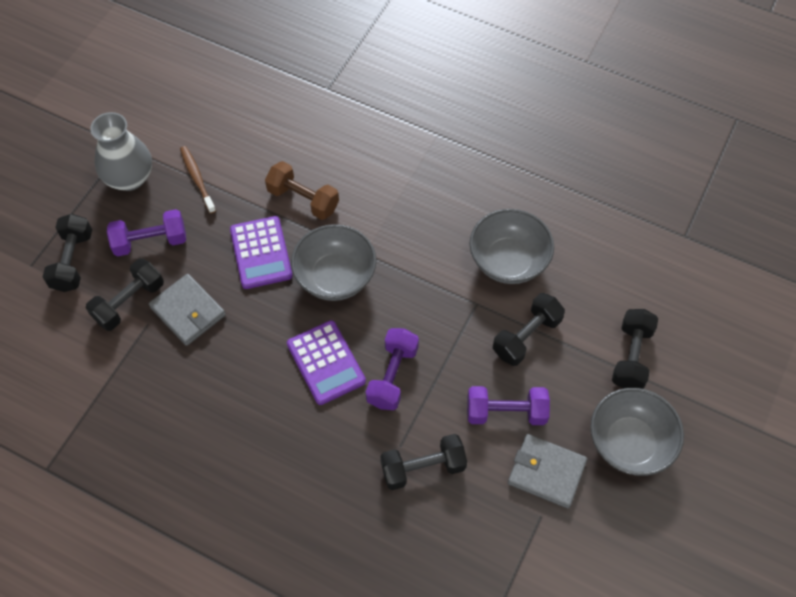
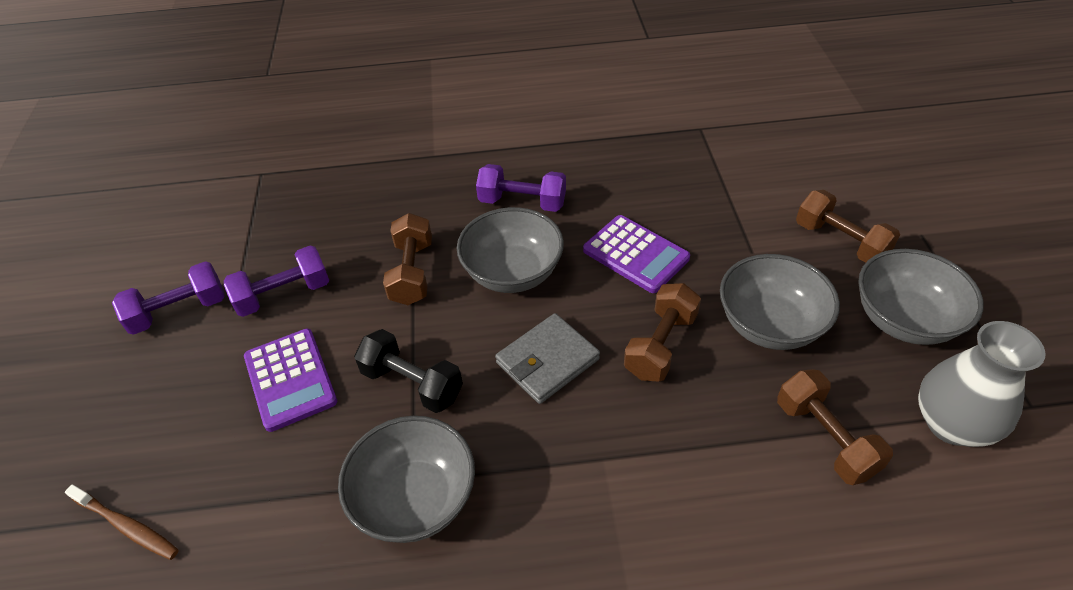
black dumbbell: [43,214,92,292] [86,258,164,331] [380,434,467,490] [492,293,565,366] [612,309,658,389] = 5 -> [354,329,463,413] = 1
brown dumbbell: [265,161,339,220] = 1 -> [383,213,432,305] [624,283,701,381] [777,369,893,485] [796,190,900,263] = 4
grey bowl: [291,224,376,301] [470,209,554,284] [590,388,684,476] = 3 -> [338,416,475,543] [457,207,564,293] [720,254,840,350] [858,249,984,345] = 4
grey wallet: [149,274,226,346] [508,434,587,508] = 2 -> [495,313,600,404] = 1

